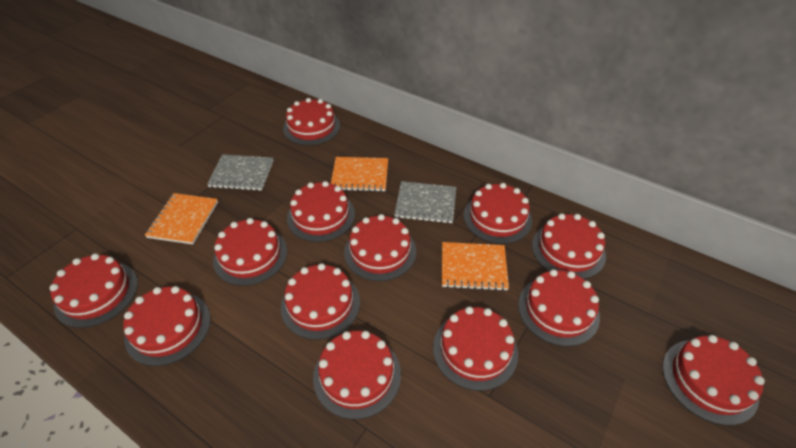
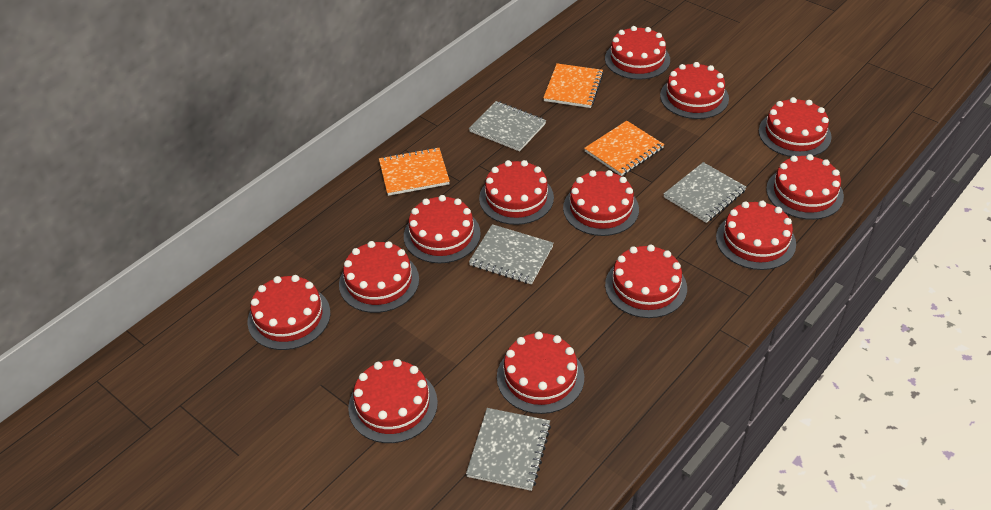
grey notebook: [207,154,274,191] [394,181,456,224] = 2 -> [466,408,551,491] [469,101,546,152] [469,224,554,284] [664,162,746,223] = 4

